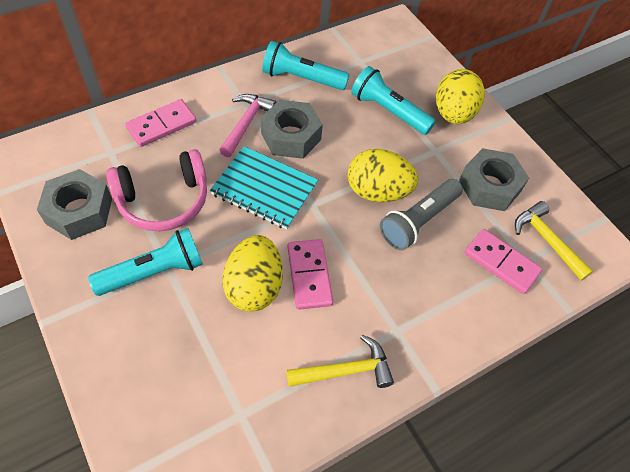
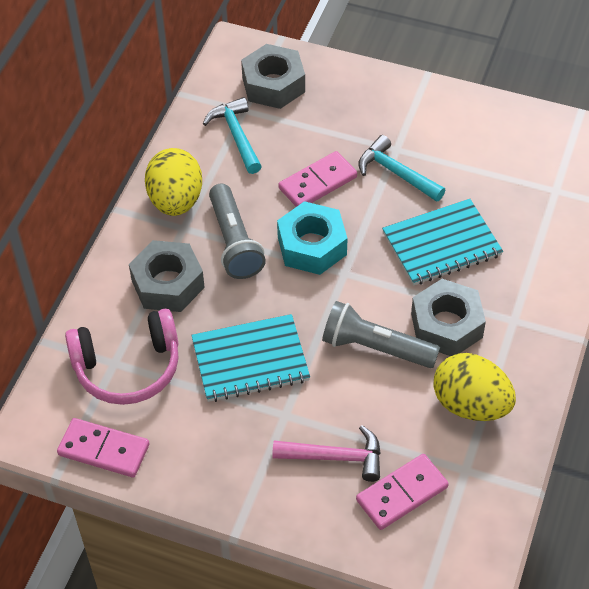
grey flashlight: [380,179,463,250] = 1 -> [209,184,266,279] [322,301,440,368] = 2
turquoise flashlight: [88,228,203,296] [262,41,350,90] [351,66,436,135] = 3 -> none = 0
turquoise hammer: none = 0 -> [203,97,262,174] [358,135,445,202] = 2
turquoise notebook: [210,146,318,230] = 1 -> [191,314,310,402] [382,199,503,286] = 2
turquoise nut: none = 0 -> [277,201,347,275] = 1
yellow egg: [222,235,283,312] [348,149,418,202] [436,69,485,124] = 3 -> [145,148,202,216] [433,353,516,421] = 2
yellow hammer: [287,335,394,388] [515,201,593,281] = 2 -> none = 0

